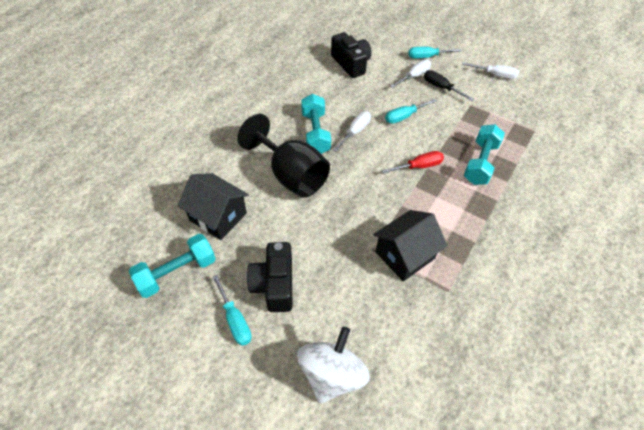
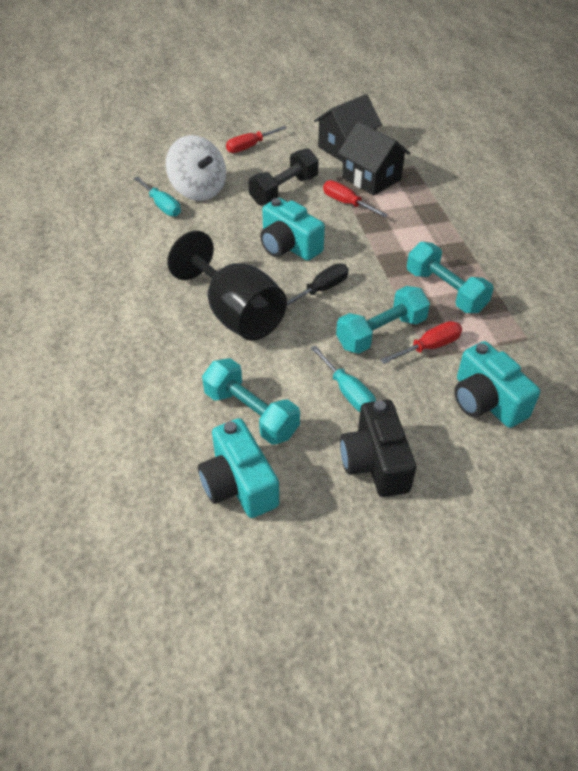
black camera: [247,242,292,312] [331,32,372,78] = 2 -> [340,400,416,497] = 1
black dumbbell: none = 0 -> [248,148,319,205] = 1
red screwdriver: [382,151,444,174] = 1 -> [226,126,287,153] [323,180,388,217] [380,321,462,364] = 3
turquoise camera: none = 0 -> [198,418,279,518] [260,198,325,261] [454,341,540,428] = 3
turquoise screwdriver: [213,275,252,346] [385,99,437,124] [409,47,462,59] = 3 -> [134,177,181,216] [311,346,376,412] = 2
white screwdriver: [333,111,371,152] [391,59,431,88] [462,62,519,79] = 3 -> none = 0

